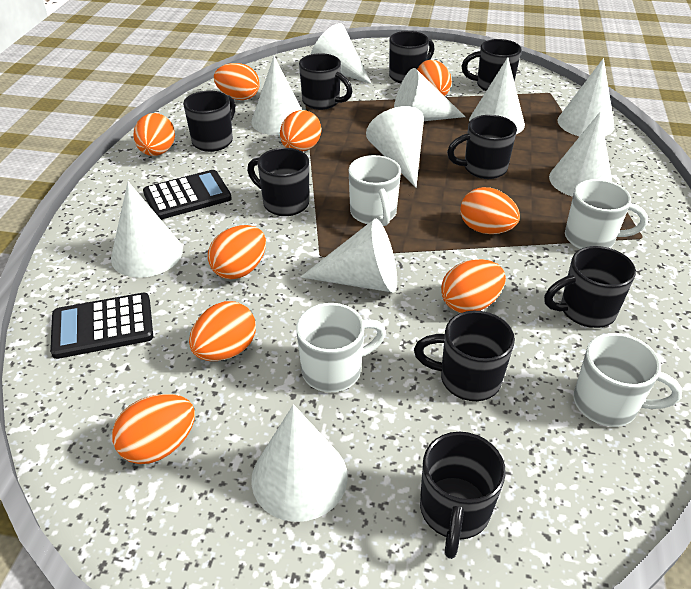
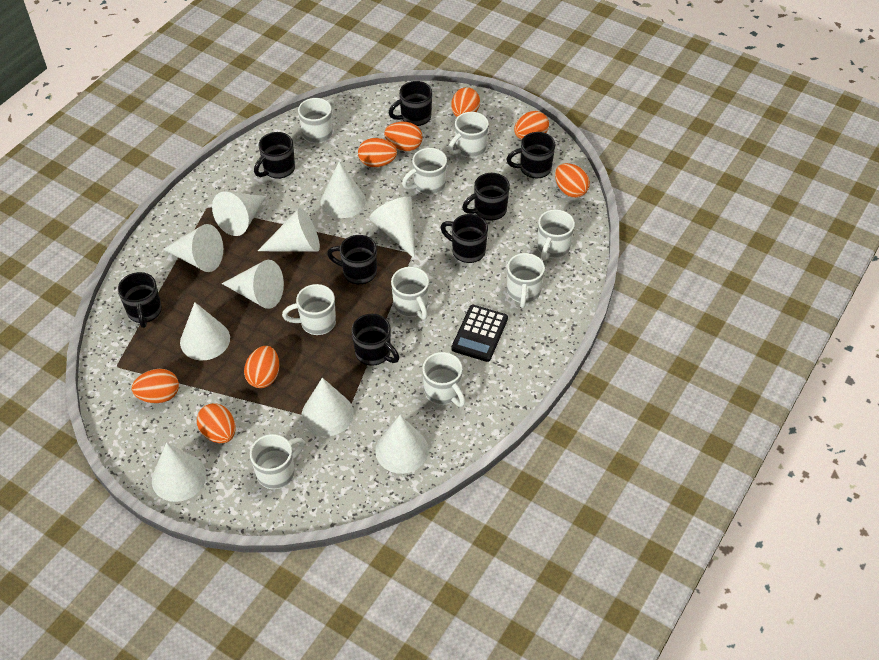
black calculator: [50,293,153,359] [143,170,232,220] = 2 -> [451,305,508,362] = 1
black mug: [183,91,235,152] [247,148,309,216] [299,53,352,110] [389,31,434,83] [414,311,515,401] [420,432,506,559] [447,115,517,179] [461,39,521,91] [544,246,636,328] = 9 -> [118,272,162,328] [254,132,295,179] [327,235,377,284] [352,314,399,366] [389,81,432,126] [440,214,488,263] [462,173,510,221] [506,132,555,178] = 8
orange egg: [112,394,195,464] [133,113,175,156] [189,301,256,361] [208,225,266,280] [214,63,260,100] [280,110,321,152] [417,60,452,96] [441,259,506,313] [460,187,520,234] = 9 -> [132,369,179,403] [197,403,236,443] [244,346,279,388] [358,138,397,167] [384,122,423,151] [451,87,480,117] [514,111,549,140] [555,163,590,198] = 8
white mug: [296,303,386,392] [349,155,401,226] [565,179,648,249] [574,333,682,427] = 4 -> [250,434,305,489] [282,284,336,335] [298,98,335,143] [391,267,429,320] [402,148,447,195] [422,352,465,407] [448,112,489,158] [507,253,545,308] [537,209,575,261] = 9

